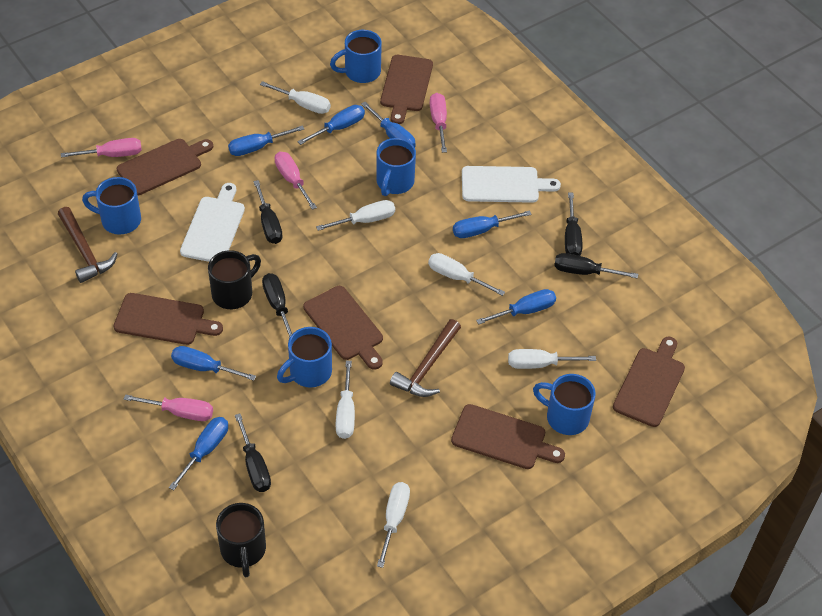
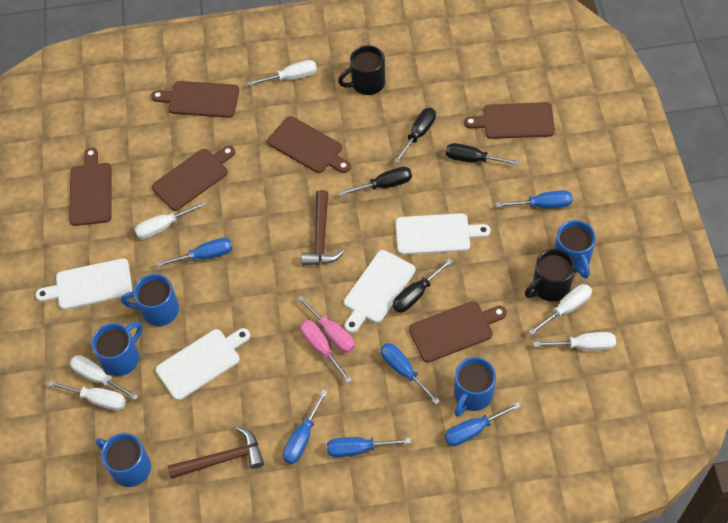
black screwdriver: [235,414,271,492] [253,180,283,244] [262,273,292,339] [554,253,638,279] [565,192,582,256] = 5 -> [340,167,412,196] [393,259,453,312] [394,108,436,163] [446,143,520,165] = 4
blue screwdriver: [169,417,228,491] [171,346,256,381] [228,126,304,156] [298,105,365,145] [361,102,416,148] [453,210,532,238] [476,289,556,325] = 7 -> [157,238,233,267] [283,389,328,464] [327,437,411,457] [381,343,440,404] [445,402,521,446] [496,190,573,208] = 6
pink screwdriver: [61,138,142,158] [124,394,213,421] [275,152,317,210] [430,93,447,153] = 4 -> [298,296,355,353] [300,320,352,383] = 2
white cutting board: [180,183,245,262] [462,166,561,203] = 2 -> [35,258,133,310] [156,328,250,400] [344,250,415,333] [396,213,491,255] = 4

